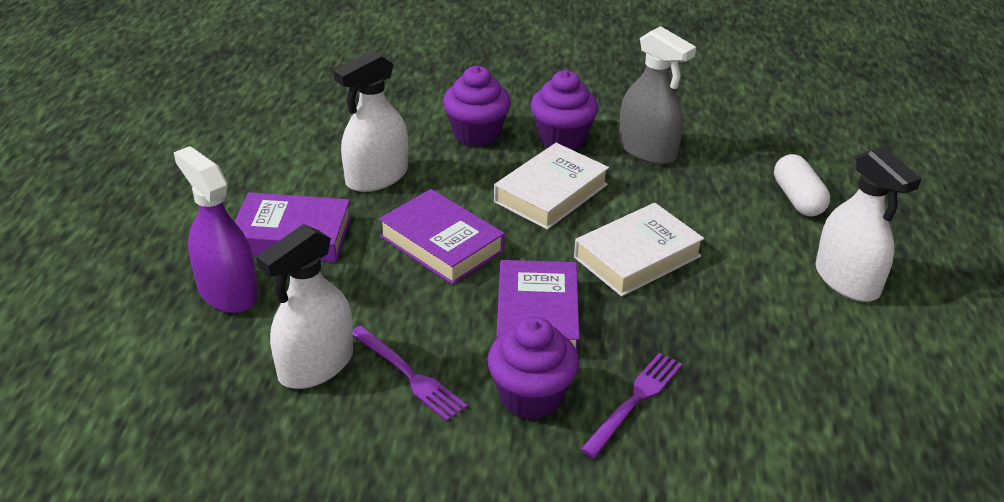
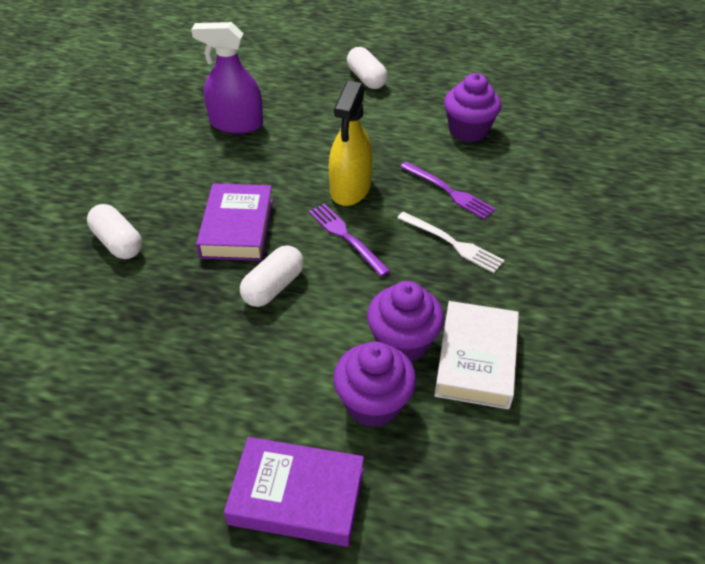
grey spray bottle: [619,26,696,165] = 1 -> none = 0
purple book: [234,192,351,262] [379,189,505,285] [496,260,580,354] = 3 -> [196,183,273,261] [224,437,364,547] = 2
white book: [494,143,609,230] [574,203,704,297] = 2 -> [434,301,519,409] = 1
white capsule: [774,154,830,216] = 1 -> [87,204,142,259] [240,245,304,307] [347,47,388,89] = 3
white fork: none = 0 -> [397,212,505,273] = 1
white spray bottle: [256,224,353,389] [334,50,408,192] [816,146,921,302] = 3 -> none = 0
yellow spray bottle: none = 0 -> [329,81,373,206] = 1

